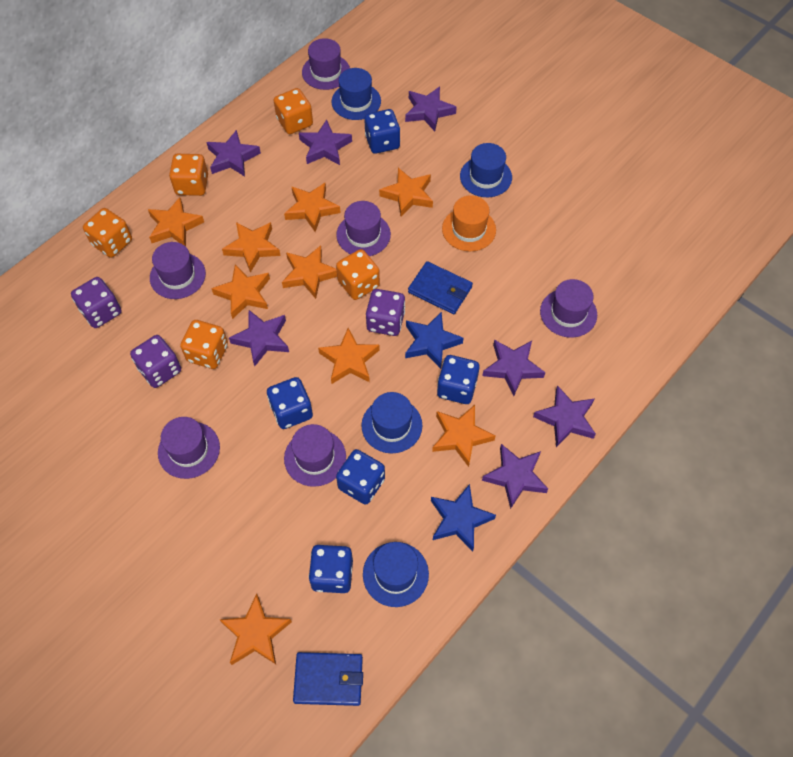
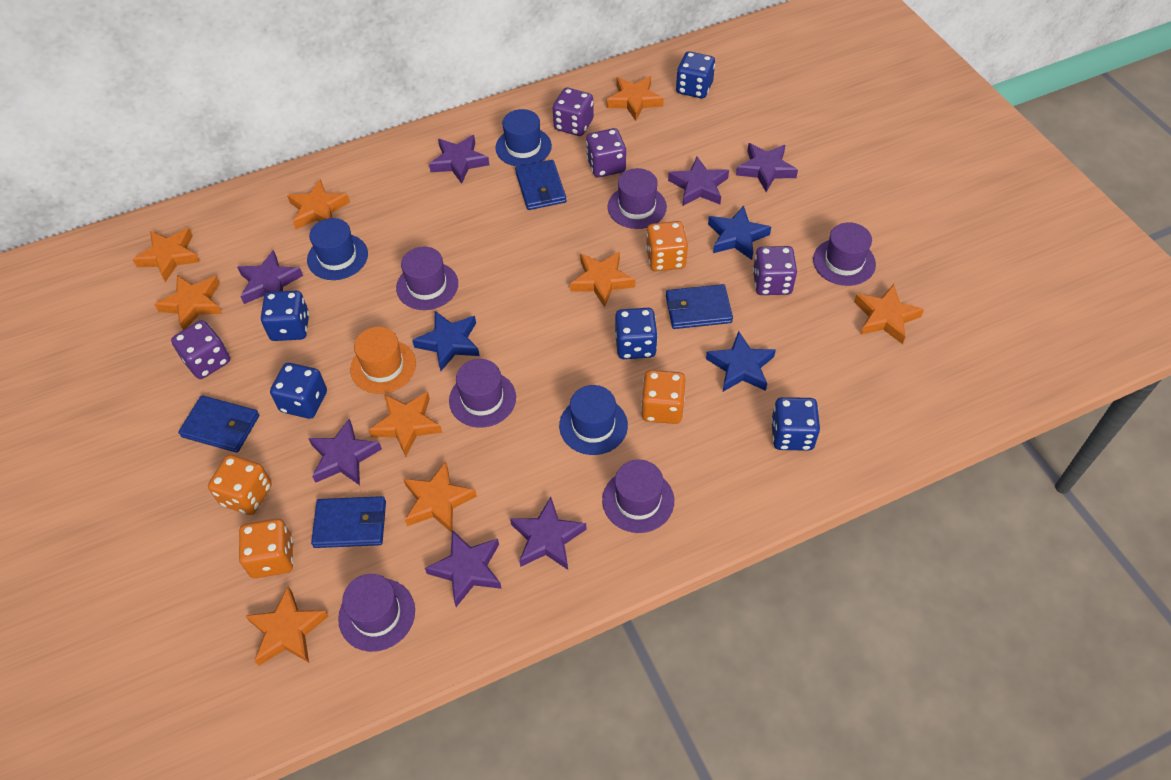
blue hat: [332,68,381,120] [361,392,422,453] [363,542,429,607] [460,143,512,197] = 4 -> [307,218,368,280] [495,109,552,166] [559,385,628,455] = 3
blue star: [405,311,464,369] [431,484,496,552] = 2 -> [412,311,480,371] [706,331,776,392] [708,206,771,260] = 3
blue wallet: [293,652,363,706] [408,261,473,314] = 2 -> [178,395,259,453] [311,496,386,548] [515,160,566,210] [666,284,733,329] = 4
orange dice: [83,208,132,258] [169,154,208,196] [180,320,228,369] [274,88,313,134] [336,249,380,300] = 5 -> [208,455,272,515] [239,519,293,578] [641,370,686,424] [646,221,688,271] = 4
purple dice: [71,277,121,328] [130,335,181,388] [366,289,405,336] = 3 -> [171,320,230,379] [553,88,594,136] [586,128,626,178] [753,246,797,295] = 4

